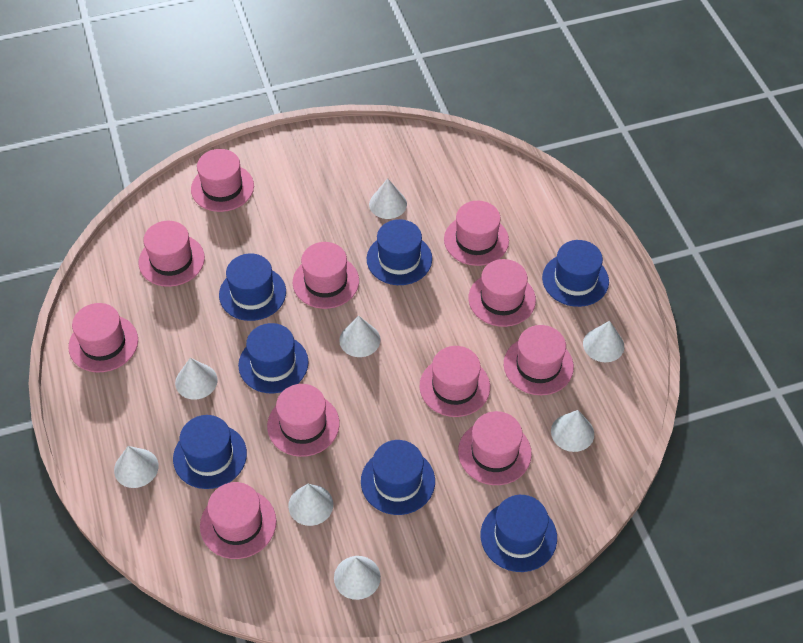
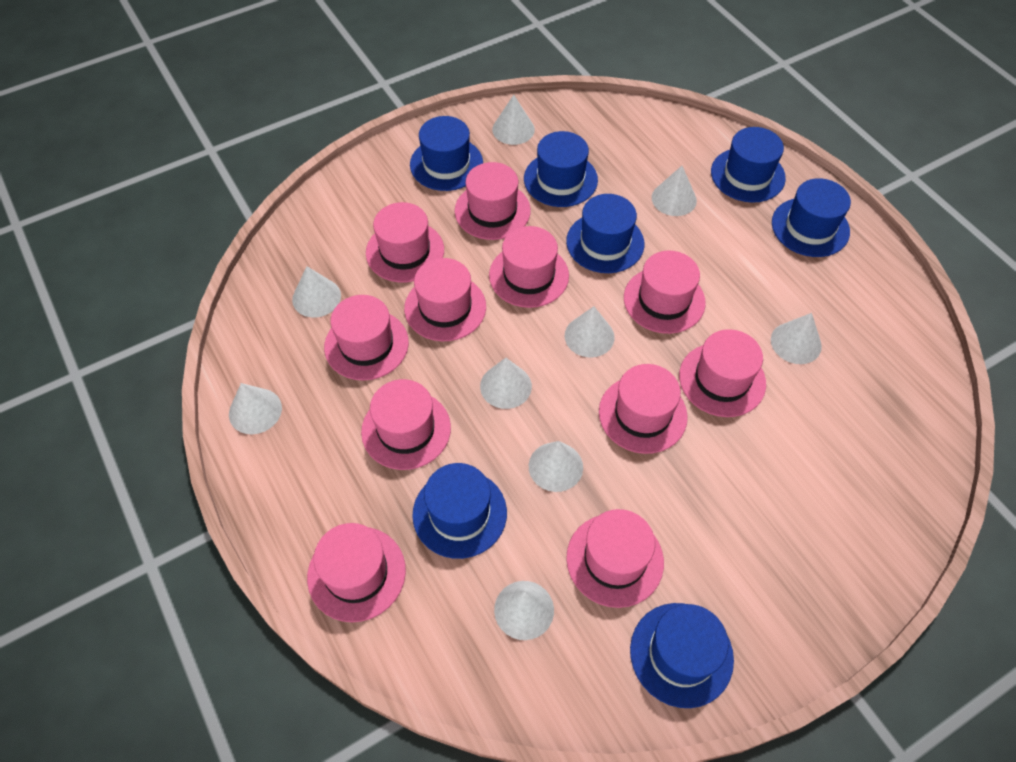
white cone: [114,446,159,488] [175,358,218,400] [288,484,333,526] [334,556,381,600] [339,316,381,357] [369,178,407,219] [551,410,594,452] [583,321,624,362] = 8 -> [229,383,282,434] [292,266,341,317] [480,358,532,409] [492,95,535,145] [494,581,554,640] [529,441,583,492] [565,306,615,358] [652,166,697,216] [771,313,822,364] = 9

